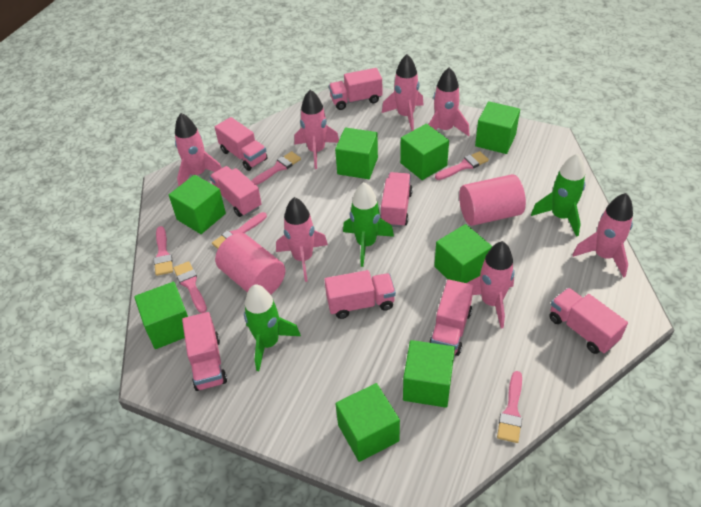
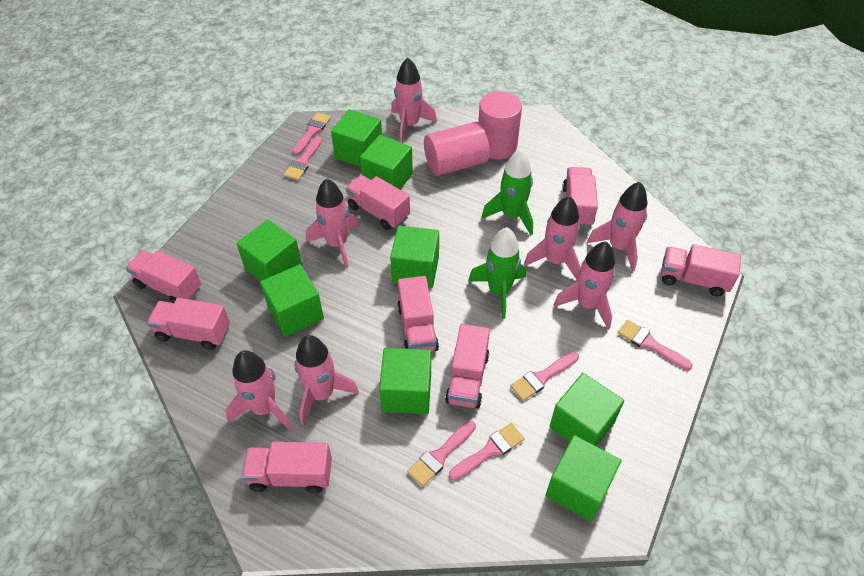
green rocket: [244,284,301,371] [343,182,394,267] [531,153,585,237] = 3 -> [468,227,526,319] [481,149,533,235] = 2

